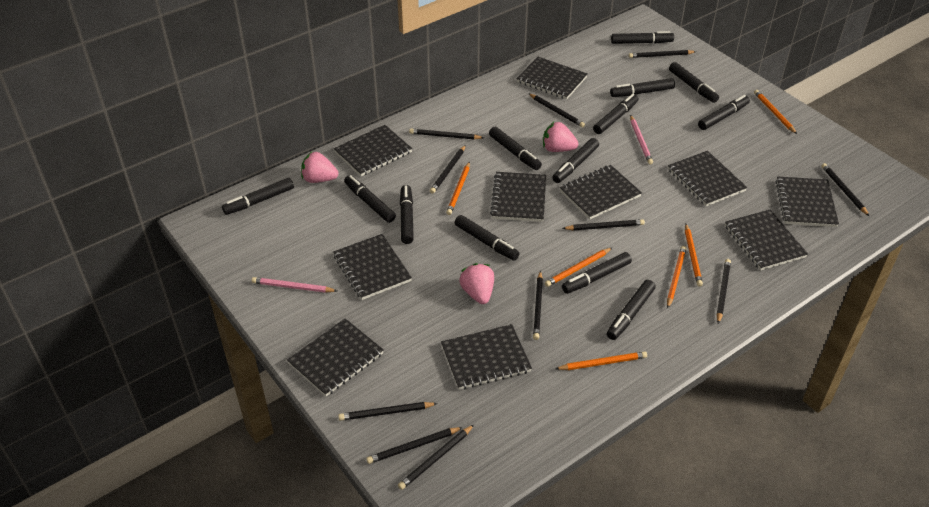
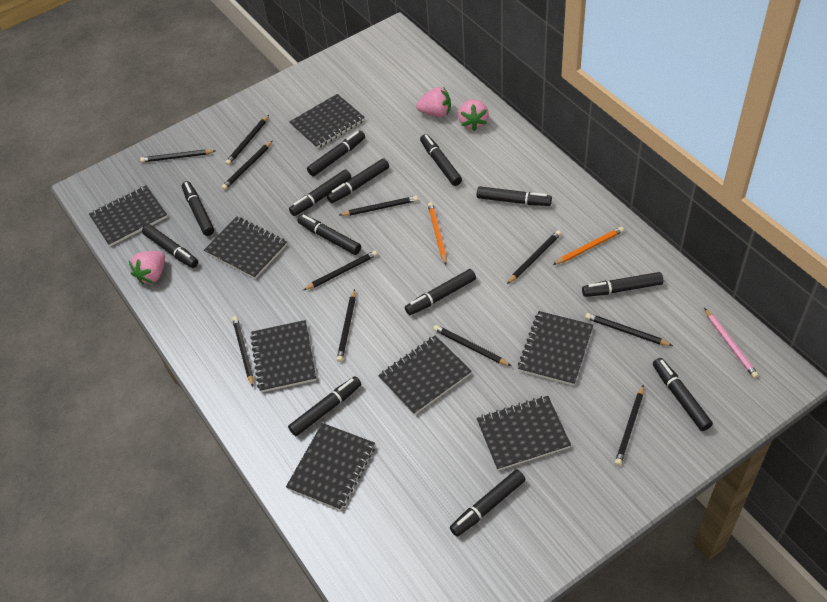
black notebook: [287,318,384,396] [333,234,412,300] [334,125,412,176] [441,324,532,390] [490,172,546,222] [516,57,587,100] [559,165,642,219] [668,151,747,206] [725,210,808,270] [775,176,839,227] = 10 -> [89,185,167,247] [204,217,287,279] [250,320,316,392] [286,423,375,510] [289,94,365,149] [378,335,472,415] [477,396,571,471] [518,311,593,386] = 8
orange pencil: [446,161,470,215] [545,247,613,287] [555,351,647,370] [667,246,686,308] [685,224,703,287] [754,90,797,134] = 6 -> [428,202,447,265] [553,227,624,265] = 2
pink pencil: [251,277,337,293] [630,115,653,165] = 2 -> [704,308,759,378] = 1

